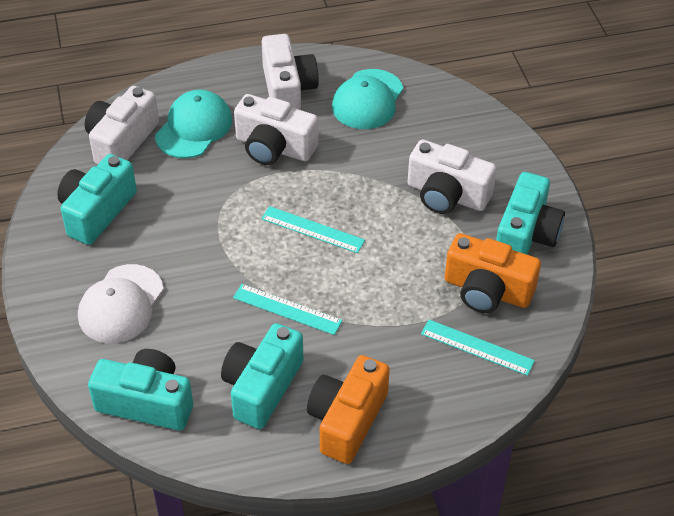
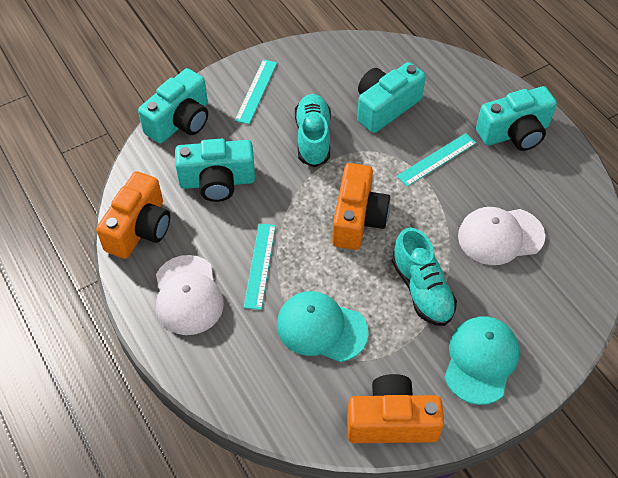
orange camera: [307,355,390,464] [445,233,541,313] = 2 -> [96,171,170,259] [332,163,390,250] [347,374,444,443] = 3
turquoise shoe: none = 0 -> [295,94,331,167] [392,228,457,326] = 2
white camera: [85,86,159,165] [234,94,318,165] [262,34,319,110] [408,140,497,214] = 4 -> none = 0
white cap: [78,264,164,343] = 1 -> [156,255,224,335] [458,207,545,265] = 2

